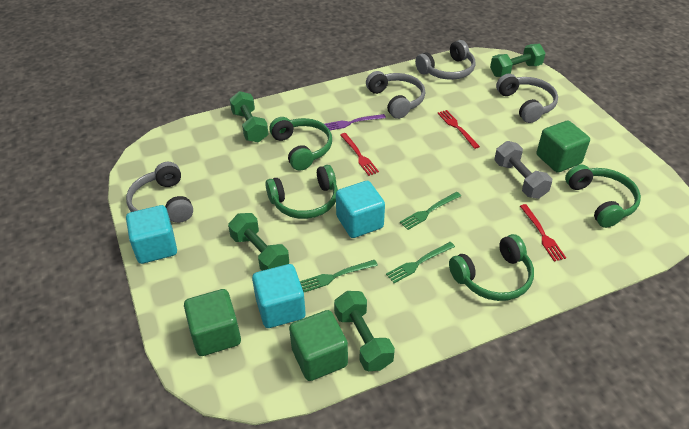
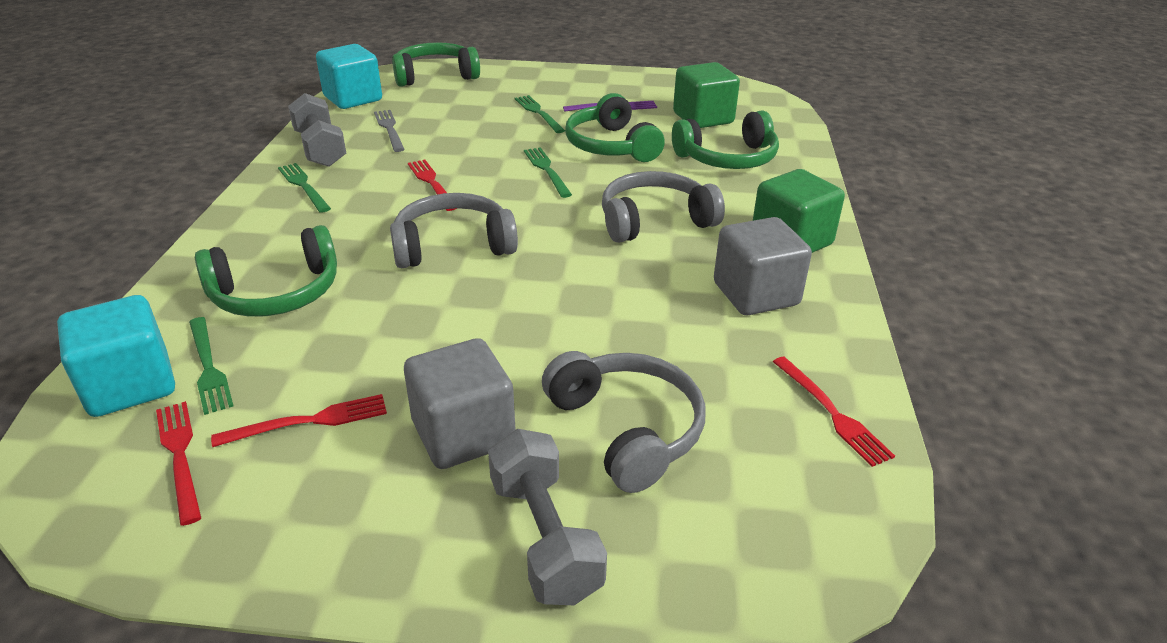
green cube: [184,289,241,356] [289,310,348,381] [537,121,590,173] = 3 -> [673,62,740,128] [753,169,845,253] = 2
green dumbbell: [228,213,289,271] [229,91,268,142] [334,291,395,371] [490,44,546,77] = 4 -> none = 0
green fork: [300,260,378,292] [386,242,455,283] [400,192,461,230] = 3 -> [189,317,234,415] [278,163,331,213] [515,95,565,133] [524,147,572,198] = 4
grey cube: none = 0 -> [404,338,516,469] [714,217,812,315] = 2
grey dumbbell: [494,141,552,199] = 1 -> [288,93,346,167] [488,429,607,605] = 2
grey fork: none = 0 -> [374,110,405,152] = 1
grey headphones: [126,162,193,223] [366,71,425,119] [415,40,475,80] [496,74,558,123] = 4 -> [390,193,518,268] [542,351,706,493] [602,171,725,243] = 3
red fork: [340,133,379,176] [437,110,480,149] [520,204,566,261] = 3 -> [156,401,201,526] [211,394,387,447] [408,160,457,211] [773,357,895,467] = 4
turquoise cube: [126,205,177,264] [252,264,306,328] [336,181,385,238] = 3 -> [57,295,175,417] [316,44,382,109] = 2

